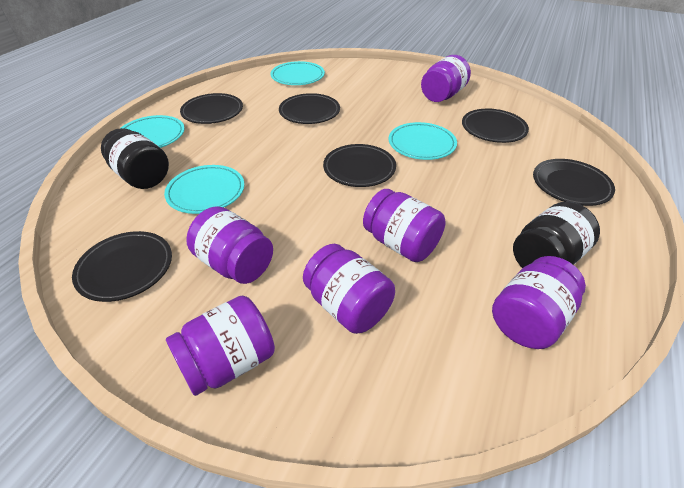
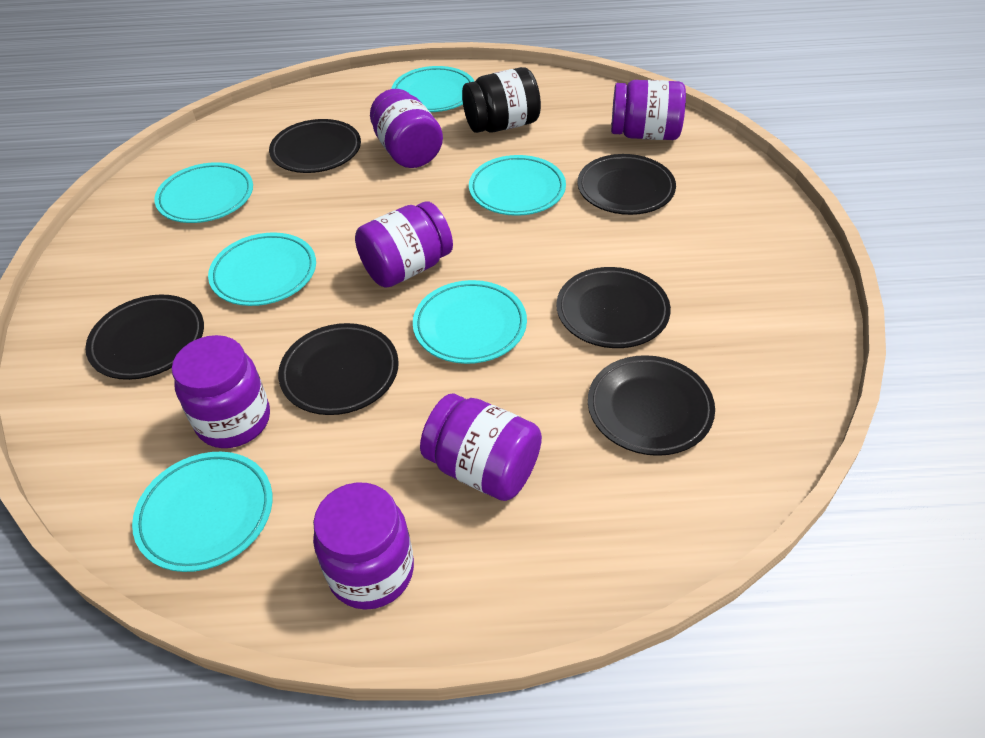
black jar: [101,128,169,189] [513,202,600,268] = 2 -> [462,67,541,133] = 1
turquoise plate: [121,115,184,148] [164,165,244,214] [270,61,325,85] [389,122,457,160] = 4 -> [132,452,272,572] [154,162,253,223] [208,232,316,306] [392,66,475,112] [413,280,527,364] [469,155,566,216] = 6

